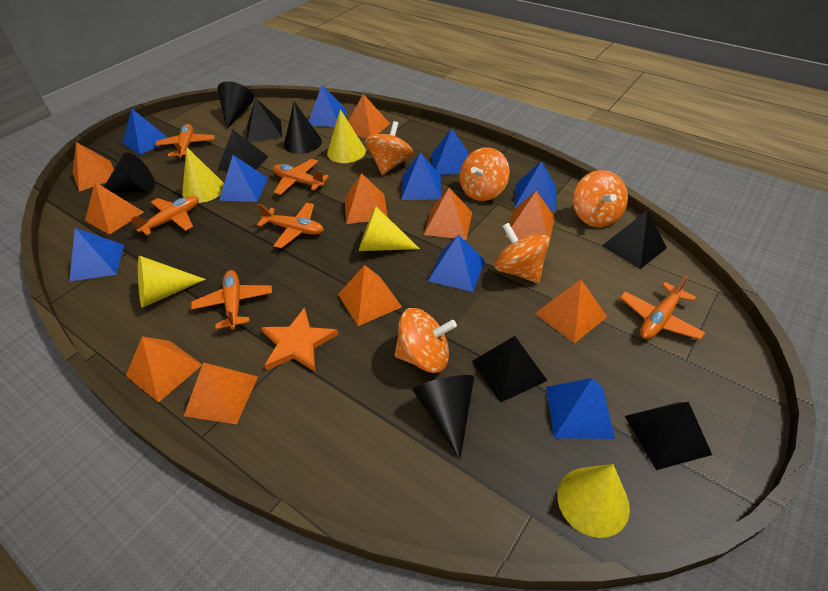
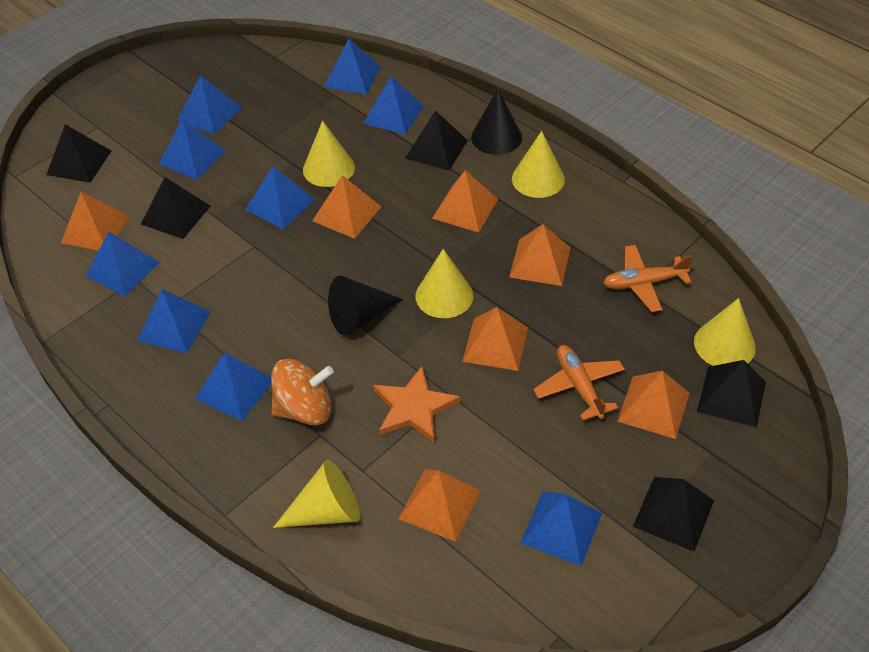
black cone: [104,153,155,194] [217,81,254,129] [284,101,322,154] [412,375,474,460] = 4 -> [328,276,403,336] [471,89,522,155] = 2
orange plane: [131,196,199,235] [155,124,215,159] [191,270,272,330] [257,203,324,248] [273,159,329,195] [620,275,706,340] = 6 -> [533,345,625,420] [603,245,692,312] = 2
orange pyramid: [72,142,114,192] [85,182,144,235] [126,336,202,403] [184,362,258,424] [338,265,402,326] [345,173,388,224] [348,94,390,139] [424,188,472,240] [505,191,555,239] [535,279,607,343] = 10 -> [61,192,130,251] [312,175,382,239] [398,469,481,542] [432,170,498,232] [462,307,528,371] [509,224,571,286] [617,371,690,439] = 7
orange spinning top: [365,121,413,175] [395,308,457,373] [460,147,510,201] [494,222,550,283] [573,170,628,227] = 5 -> [271,359,334,425] = 1

